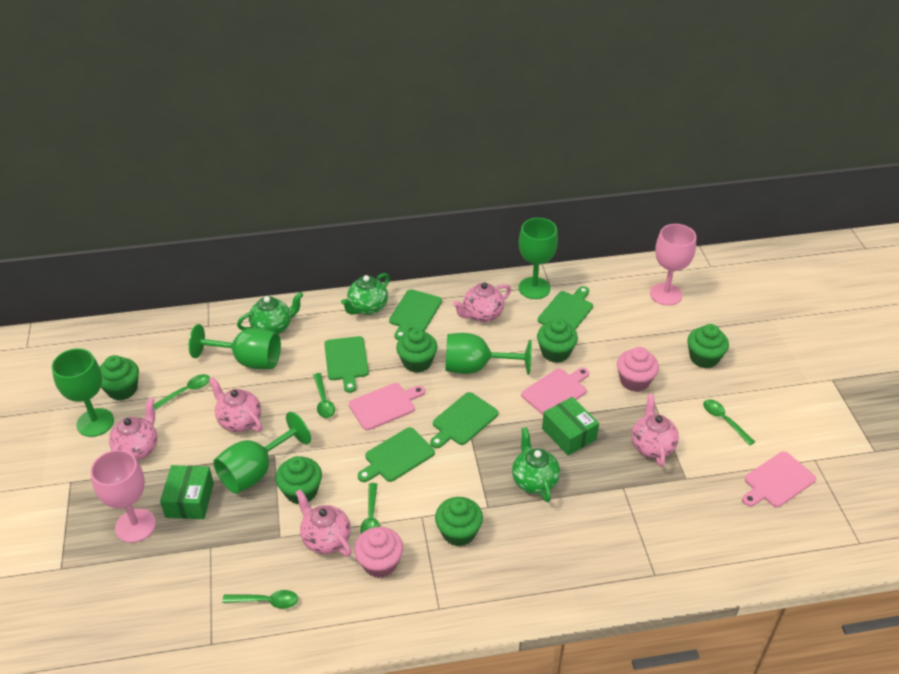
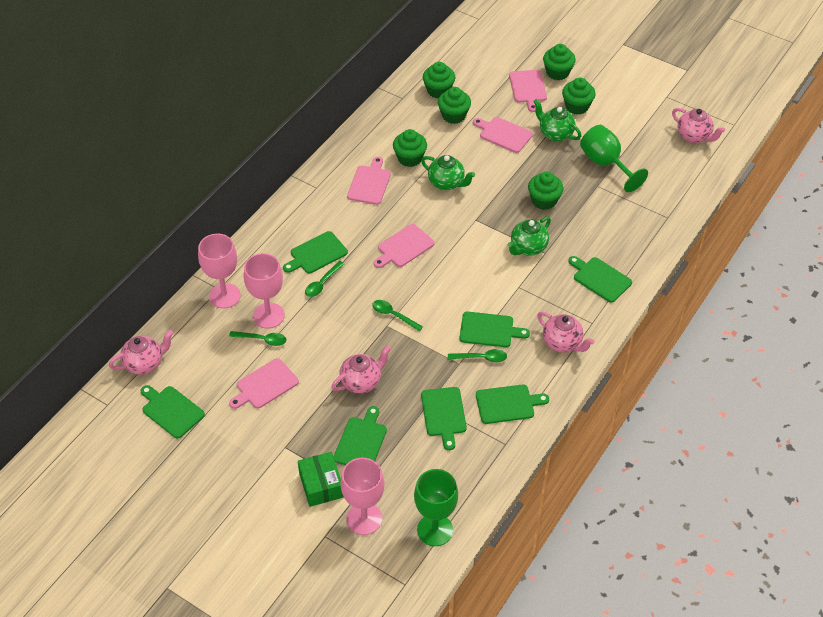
green box: [160,465,214,519] [542,397,599,456] = 2 -> [298,452,344,507] = 1
green cutting board: [324,336,369,393] [358,427,435,482] [389,289,442,340] [430,392,498,448] [538,286,593,330] = 5 -> [140,385,205,439] [283,231,348,274] [334,406,387,465] [421,387,467,450] [459,312,530,347] [476,385,549,424] [568,256,632,303] = 7
green goblet: [52,348,114,437] [189,324,281,369] [213,412,311,494] [445,333,532,374] [519,218,558,299] = 5 -> [414,469,458,546] [580,125,648,192] = 2
green spoon: [154,374,210,410] [222,590,298,609] [313,373,335,418] [360,483,380,534] [703,399,755,445] = 5 -> [229,331,286,346] [305,261,344,297] [373,300,423,331] [448,349,507,362] = 4
pink cupcake: [354,527,403,578] [617,347,659,392] = 2 -> none = 0
pink cutting board: [349,383,425,430] [521,368,589,415] [742,451,816,507] = 3 -> [229,358,299,409] [347,157,391,205] [374,224,435,268] [473,117,533,153] [509,70,547,112] = 5
pink goblet: [90,450,156,543] [650,224,696,306] = 2 -> [198,234,241,308] [244,253,285,329] [340,458,384,535] = 3
pink teapot: [109,398,158,461] [209,377,262,432] [295,489,351,556] [453,282,511,322] [631,394,679,467] = 5 -> [109,330,173,375] [331,345,391,394] [537,312,594,353] [672,108,725,143] = 4

